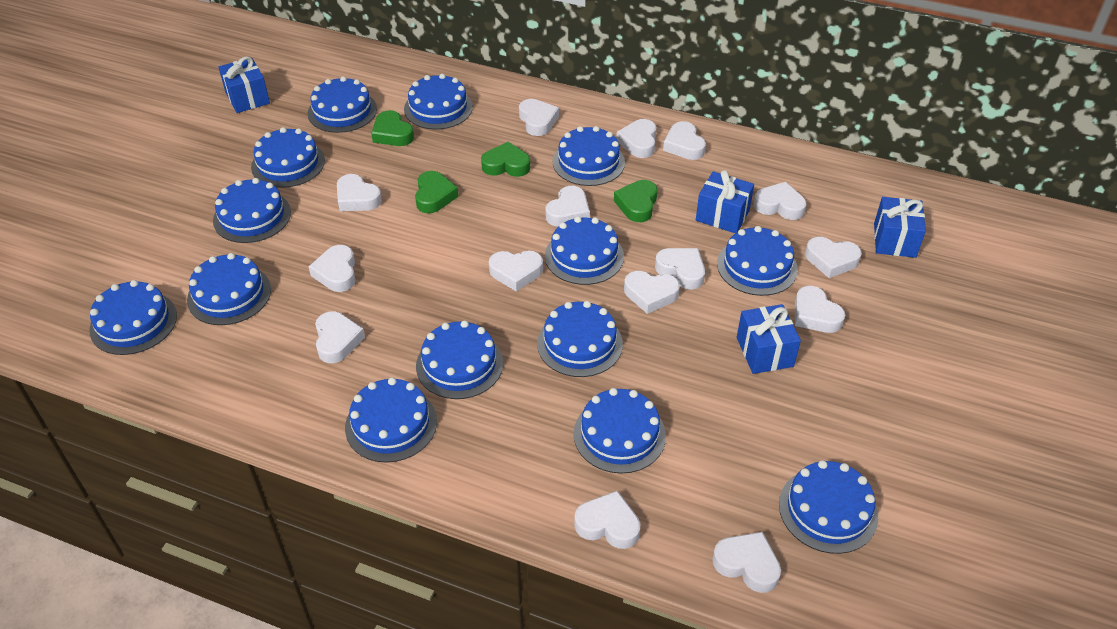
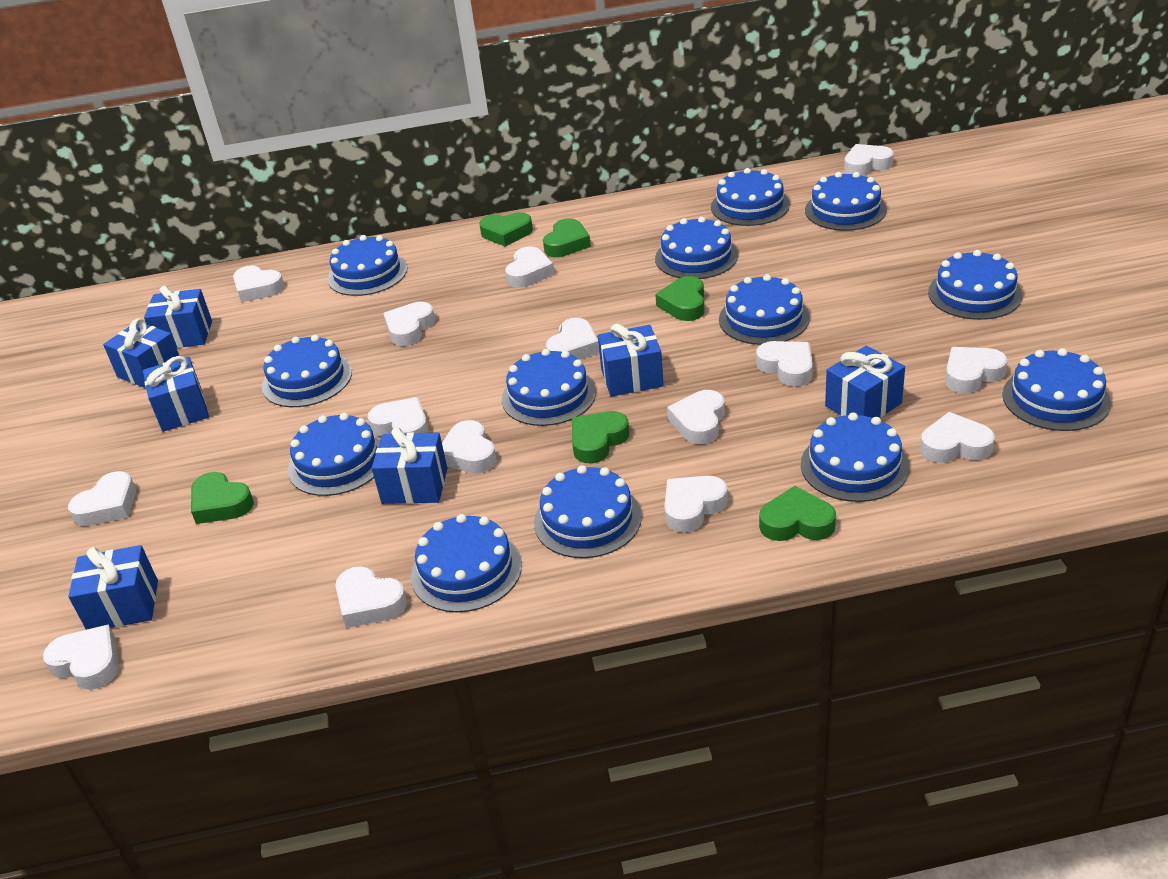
blue cake: [89,280,177,355] [187,253,271,325] [213,178,291,243] [251,127,325,188] [308,76,377,133] [345,377,437,462] [404,74,473,129] [416,320,503,399] [537,301,623,377] [545,216,624,285] [553,126,625,186] [574,388,666,474] [717,226,798,296] [779,460,878,554] = 14 -> [262,335,352,407] [288,413,380,496] [327,235,408,296] [411,514,522,612] [502,349,596,426] [534,465,642,558] [655,217,738,279] [711,168,790,226] [719,274,810,345] [801,413,909,502] [805,172,887,231] [928,250,1023,320] [1002,348,1111,431] = 13
blue gift: [218,56,270,113] [696,170,754,233] [737,304,801,374] [874,197,926,258] = 4 -> [68,545,158,630] [103,318,179,388] [143,356,209,432] [144,286,212,348] [372,427,447,504] [598,324,664,397] [825,346,905,418] = 7
green heart: [371,110,414,146] [415,171,459,213] [481,142,530,177] [614,180,657,222] = 4 -> [191,472,254,524] [479,212,533,246] [543,218,591,257] [572,411,629,463] [655,276,705,321] [759,486,836,541] = 6

